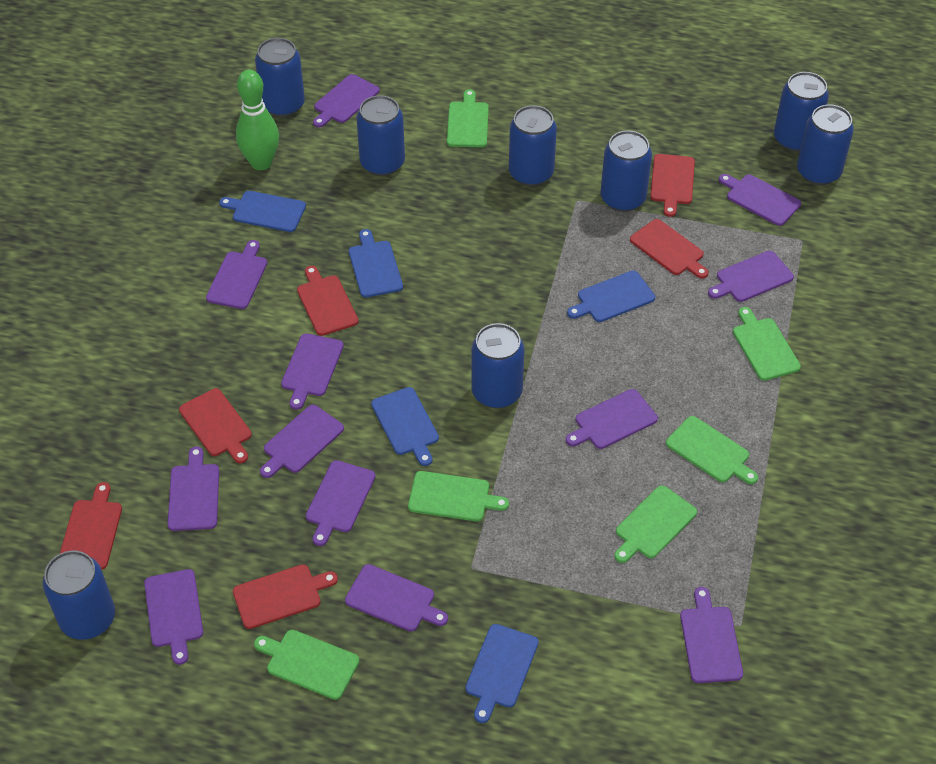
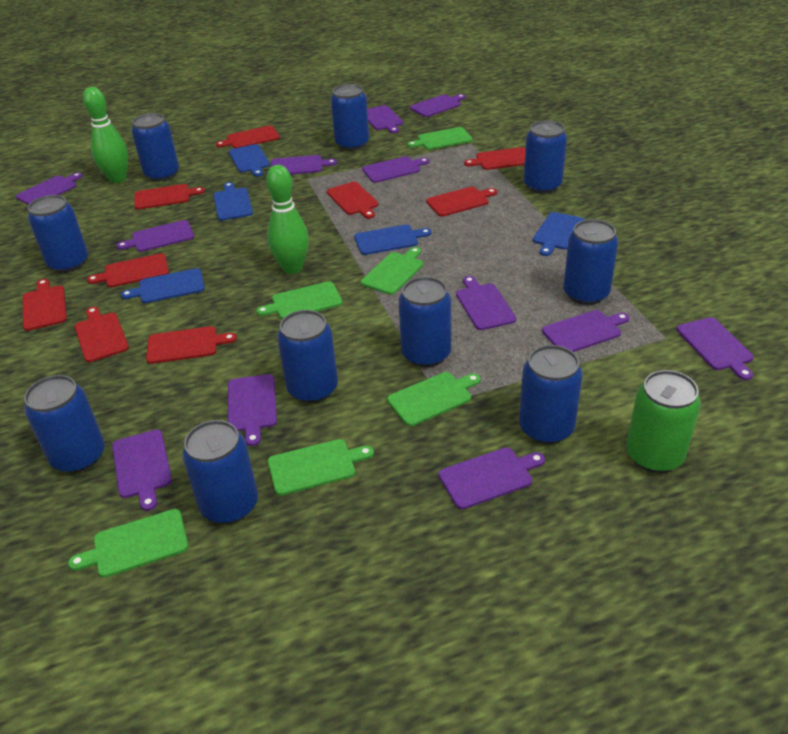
blue can: [43,551,115,640] [255,38,305,117] [356,95,405,176] [471,323,525,408] [509,105,557,186] [601,131,652,212] [774,72,829,152] [797,104,854,185] = 8 -> [24,375,105,473] [28,195,88,273] [131,113,179,181] [182,420,258,524] [277,310,338,403] [331,84,369,150] [398,277,451,367] [519,345,583,444] [524,120,567,194] [563,219,618,305] = 10
green bowling pin: [236,70,279,170] = 1 -> [83,87,128,183] [266,165,309,274] = 2
green can: none = 0 -> [626,370,701,473] = 1
red cutting board: [60,482,122,570] [179,388,252,463] [233,564,338,629] [297,266,359,336] [630,219,709,279] [650,154,695,217] = 6 -> [23,279,67,331] [75,307,129,362] [87,253,169,287] [135,184,205,210] [146,326,237,364] [216,126,280,148] [327,182,378,219] [426,187,497,216] [464,147,526,170] = 9

